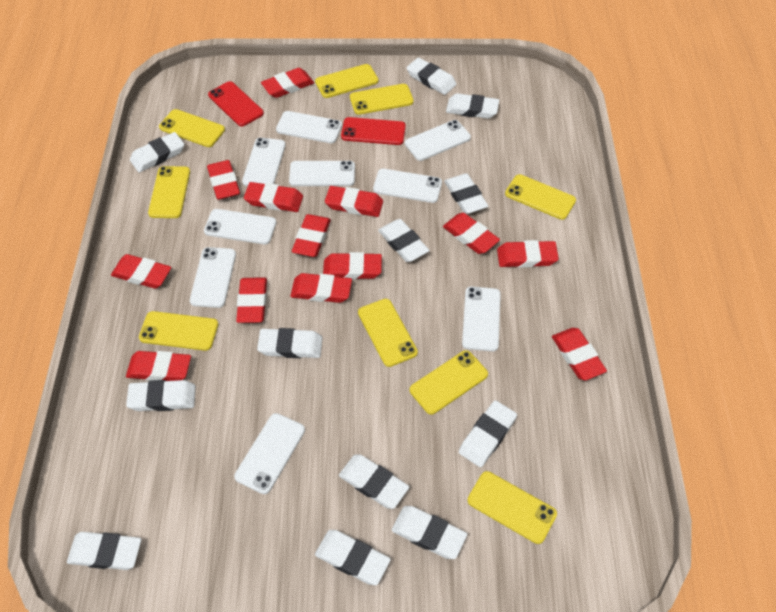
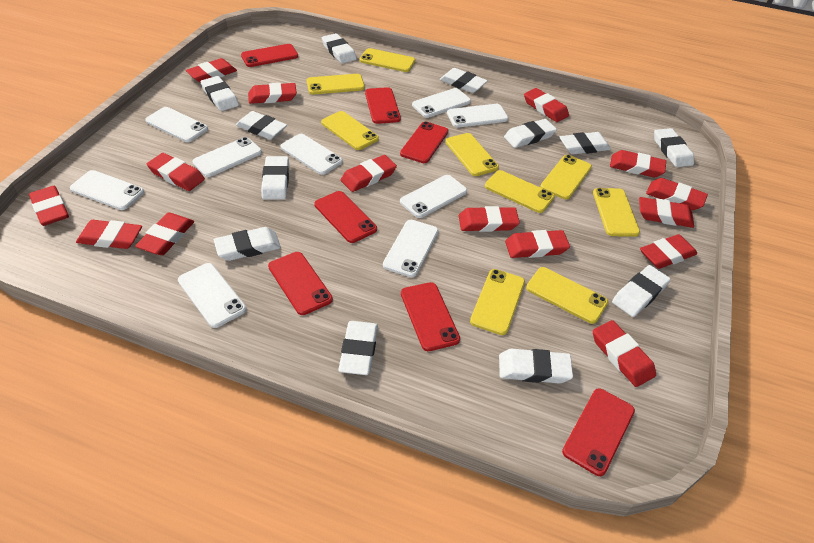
red eraser: [111,254,171,289] [126,351,191,381] [207,160,240,200] [236,277,267,323] [244,182,303,212] [261,68,314,98] [290,273,352,303] [292,214,331,257] [323,252,382,280] [325,186,383,217] [443,213,500,254] [497,240,559,268] [552,328,607,380] = 13 -> [29,186,69,226] [76,220,142,249] [135,213,194,255] [147,153,205,191] [186,58,237,83] [248,83,297,104] [341,155,397,192] [459,206,520,232] [505,230,570,258] [524,88,569,122] [593,320,656,387] [610,150,666,177] [639,197,694,228] [640,234,697,269] [646,178,708,210] = 15
red phone: [208,81,264,127] [341,117,406,145] = 2 -> [241,44,298,67] [268,252,333,315] [314,191,377,243] [365,87,401,124] [400,121,448,163] [401,282,460,351] [562,388,635,476] = 7

